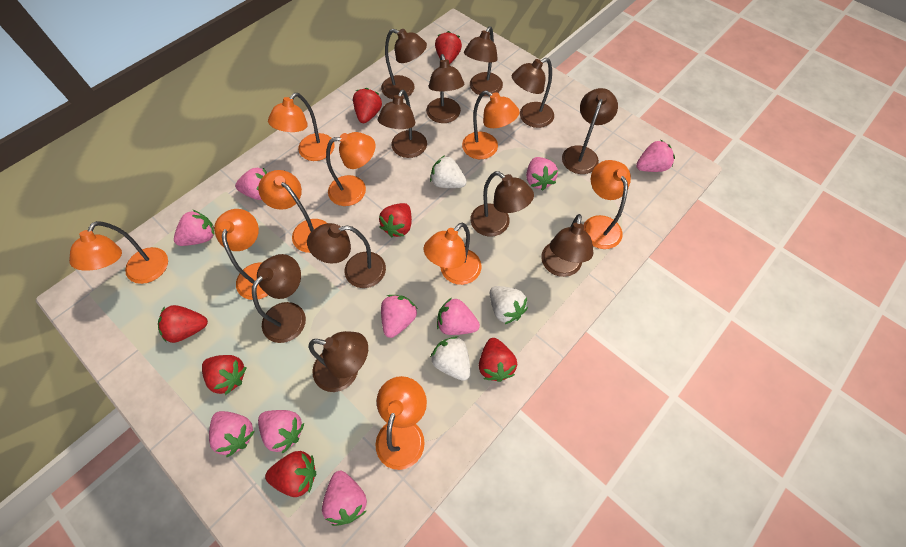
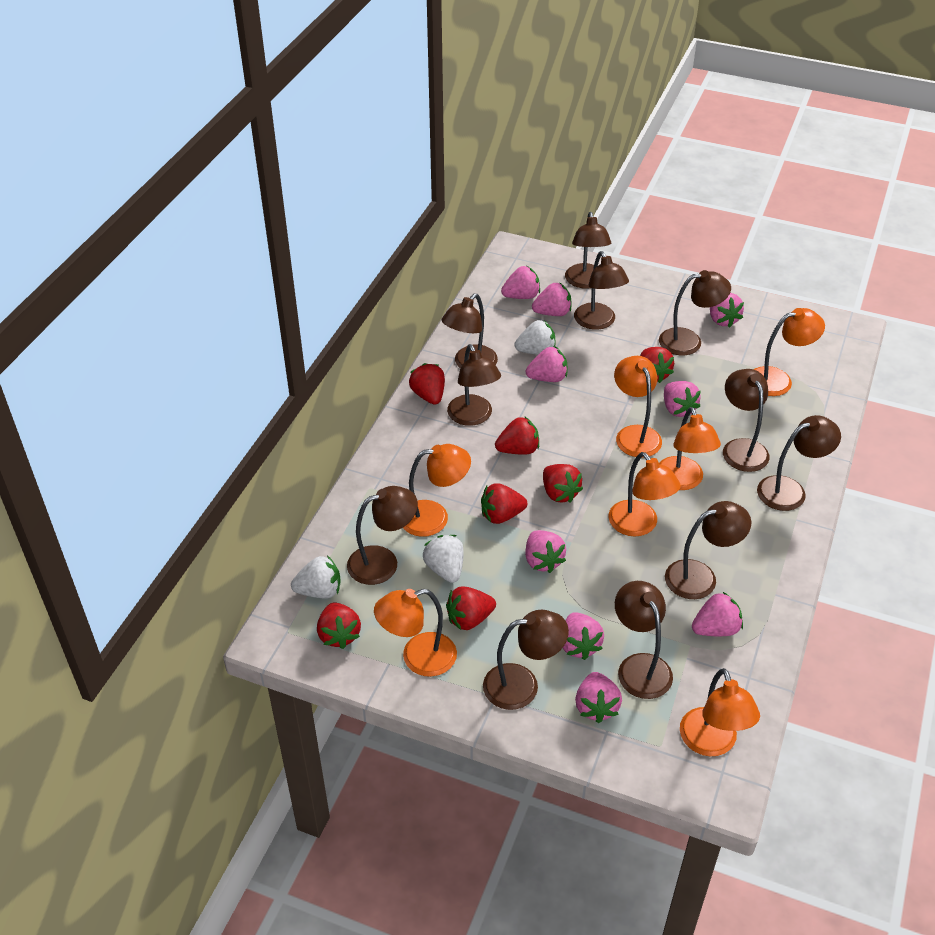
orange lamp: [69,221,168,284] [214,209,268,300] [258,170,327,253] [268,93,334,161] [326,132,375,206] [376,376,427,470] [423,222,482,285] [462,90,519,159] [584,160,631,249] = 9 -> [374,589,457,677] [403,444,471,537] [608,452,681,536] [614,356,662,458] [659,407,721,490] [680,668,760,756] [754,308,825,396] = 7

